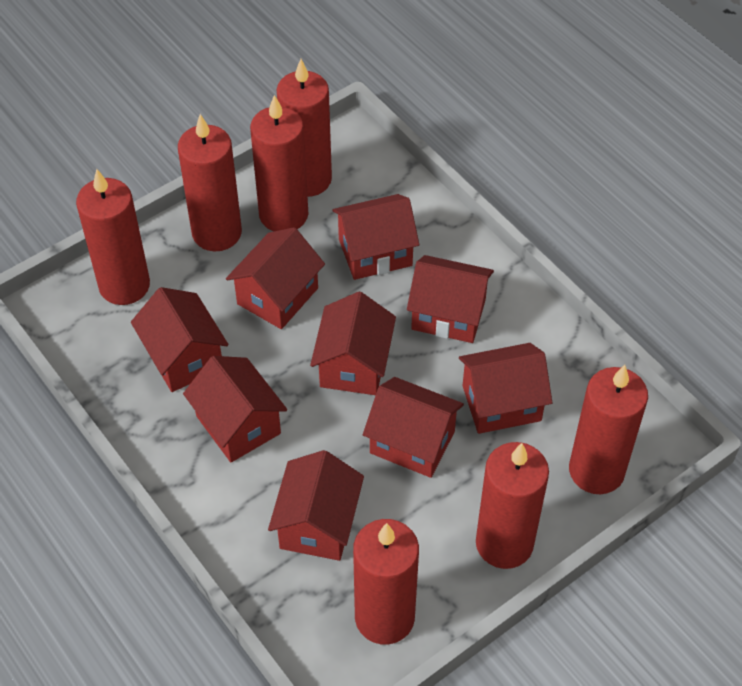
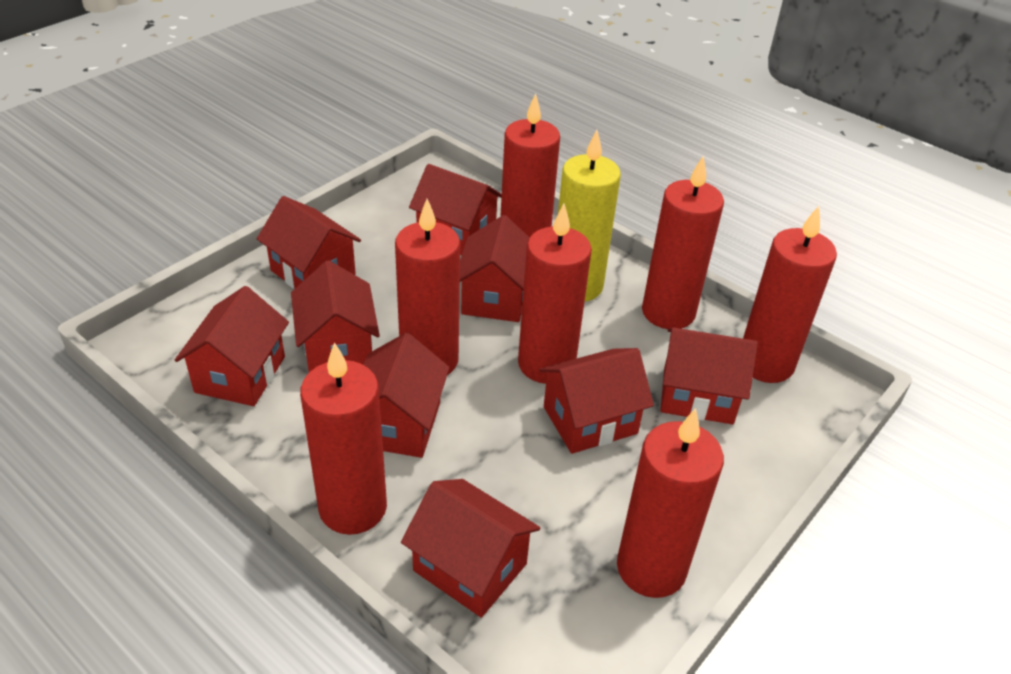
yellow candle: none = 0 -> [558,130,621,302] = 1

